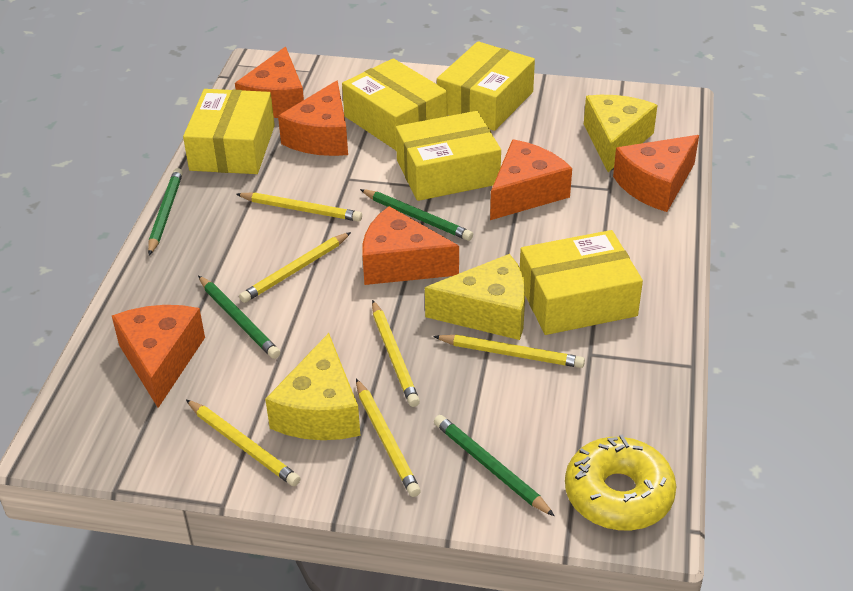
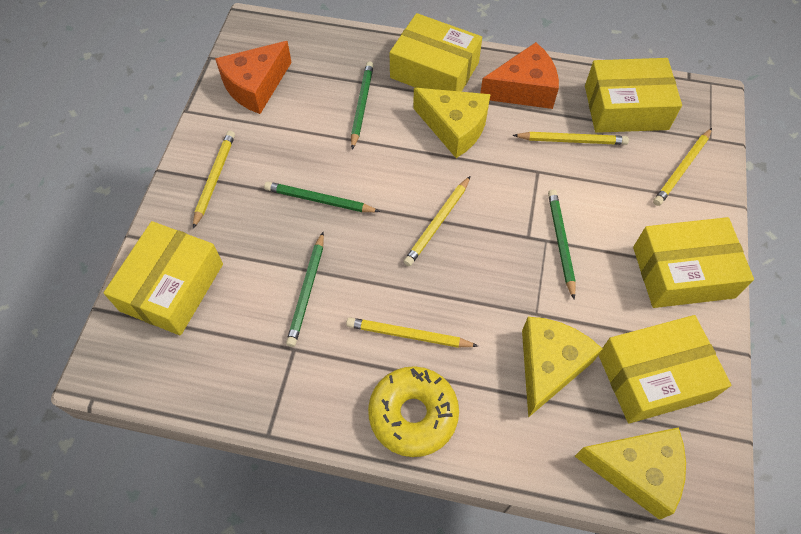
orange cheese: [112,305,205,408] [235,47,304,118] [278,80,348,156] [362,206,459,285] [490,139,572,220] [613,135,699,212] = 6 -> [215,41,292,114] [480,42,559,109] = 2
yellow pencil: [186,400,301,486] [236,192,362,222] [239,232,351,303] [356,379,421,497] [372,300,420,407] [433,335,585,368] = 6 -> [193,131,235,229] [346,317,478,348] [404,176,470,266] [513,132,629,145] [653,128,712,206] = 5

